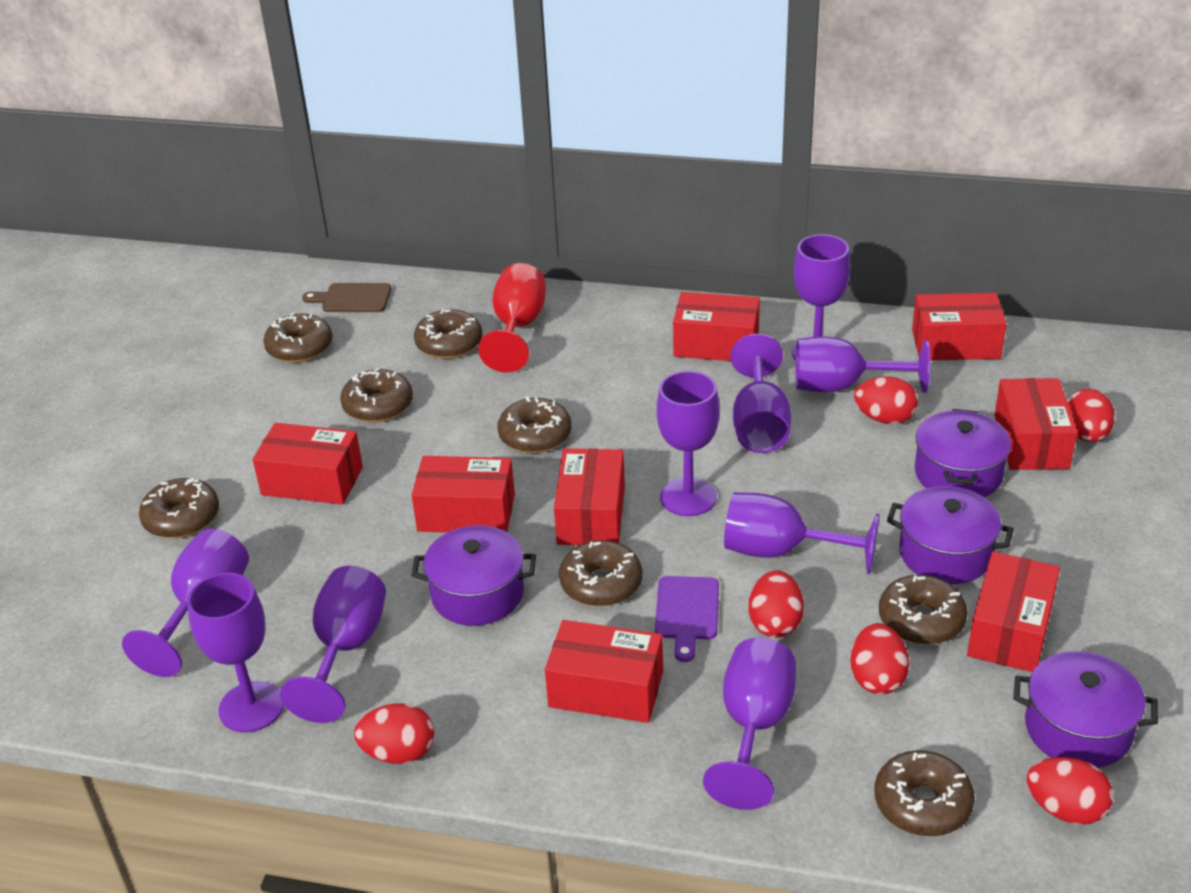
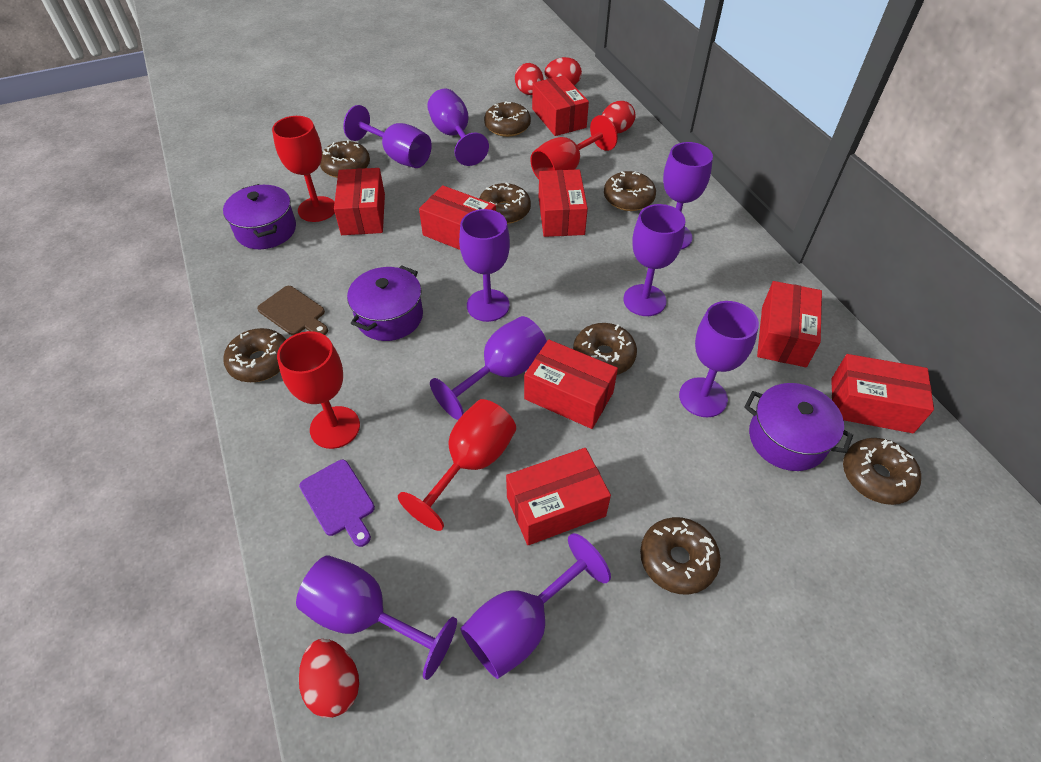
purple pot: [411,525,536,626] [887,486,1014,584] [915,409,1011,497] [1013,651,1158,768] = 4 -> [223,184,296,249] [347,265,423,341] [744,383,853,471] = 3
red egg: [354,703,434,764] [749,570,804,638] [851,623,909,695] [854,377,918,424] [1026,757,1113,825] [1067,389,1115,442] = 6 -> [299,639,359,718] [515,63,544,95] [545,57,582,85] [602,101,635,133] = 4
red goblet: [478,263,546,373] = 1 -> [272,116,335,222] [277,331,360,449] [398,399,516,531] [530,115,618,179] = 4

